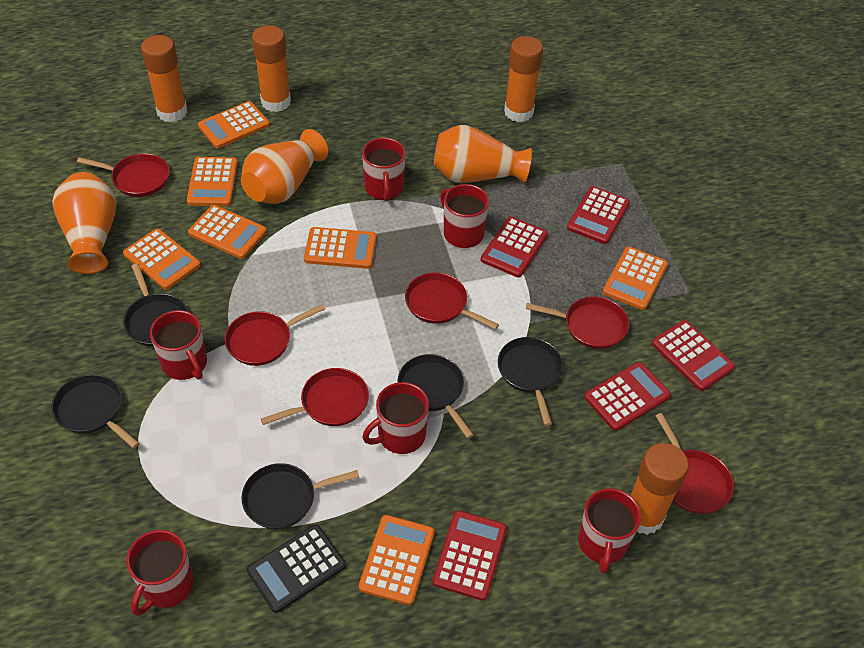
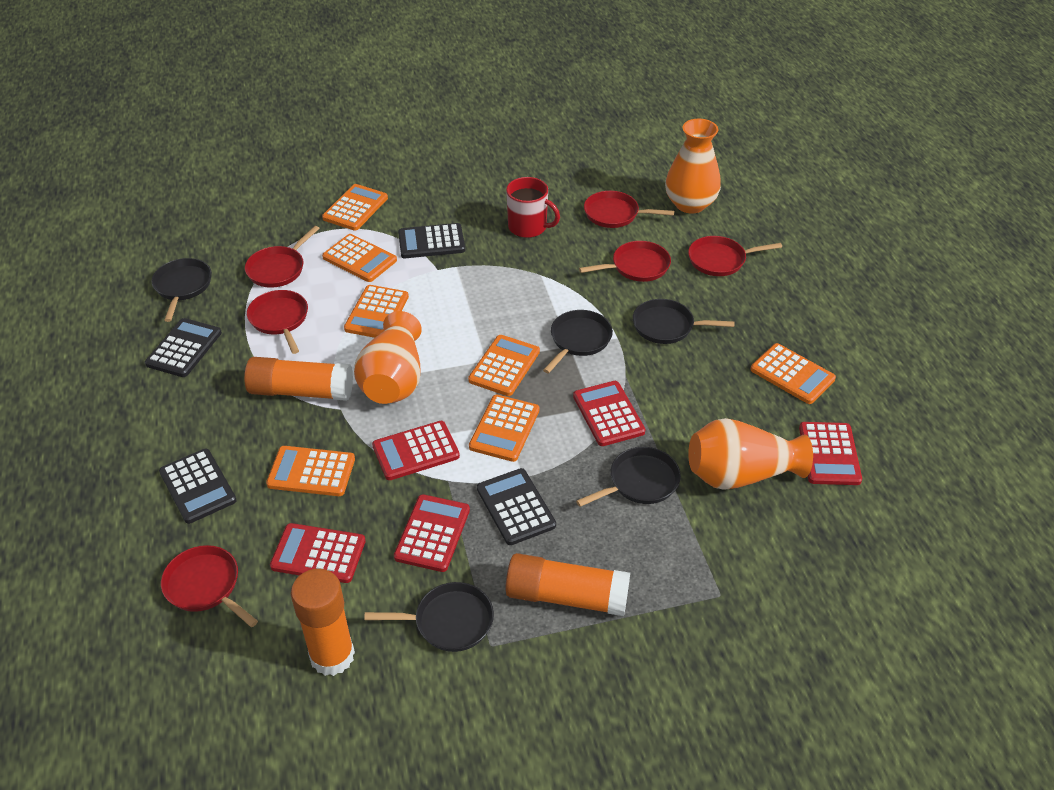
black calculator: [247,525,346,613] = 1 -> [145,318,222,377] [159,449,237,524] [398,223,465,258] [477,468,556,545] = 4
orange glue stick: [141,35,188,123] [252,25,291,112] [504,36,543,122] [631,443,689,535] = 4 -> [244,357,353,401] [291,569,355,676] [505,553,630,616] = 3
red mug: [126,530,194,616] [150,310,207,380] [362,138,405,201] [362,382,429,454] [440,184,489,248] [578,488,641,574] = 6 -> [506,177,560,238] = 1

